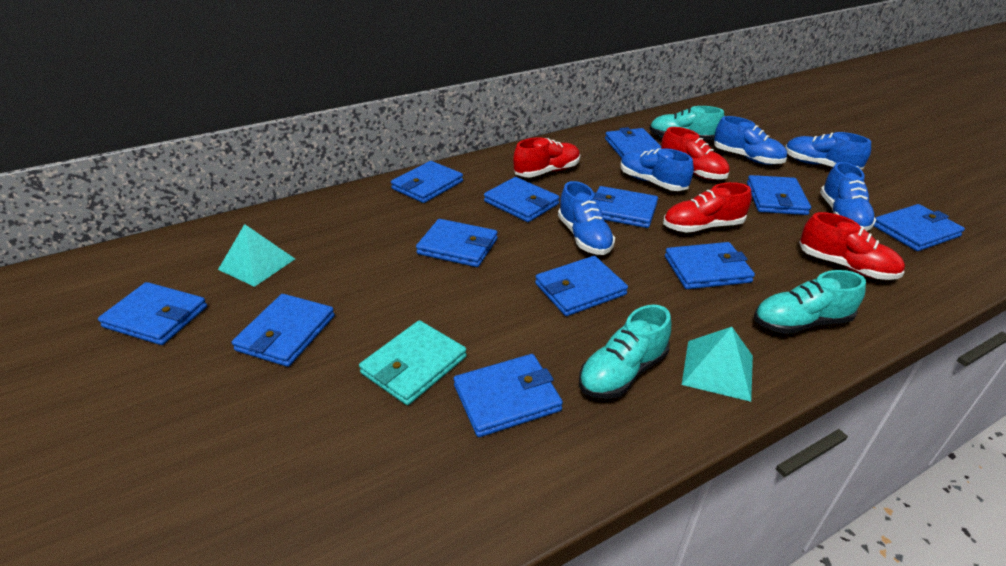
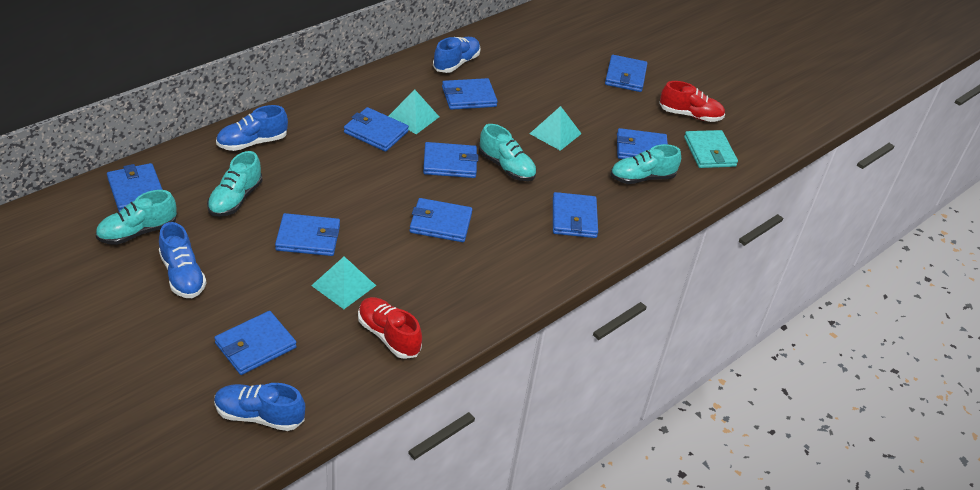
blue shoe: [558,181,615,255] [620,148,694,191] [714,116,787,165] [785,132,871,170] [820,162,876,231] = 5 -> [159,222,207,298] [214,383,305,431] [216,105,288,151] [433,37,481,73] = 4
blue wallet: [98,282,207,345] [232,294,335,367] [391,161,463,203] [416,219,498,267] [454,354,563,437] [484,177,560,222] [535,256,628,316] [594,186,658,228] [605,127,661,158] [665,242,755,289] [747,175,811,215] [874,204,965,251] = 12 -> [107,163,163,212] [214,311,297,375] [275,213,340,256] [344,107,409,152] [409,198,473,242] [423,142,478,178] [442,78,498,110] [553,192,598,238] [605,55,647,92] [617,128,668,159] = 10
red shoe: [513,137,580,177] [661,127,730,180] [663,182,752,233] [799,212,905,280] = 4 -> [358,297,422,359] [659,81,725,122] = 2
turquoise pyramid: [218,224,295,287] [682,327,753,402] = 2 -> [311,256,376,309] [389,90,439,134] [530,106,582,151] = 3
turquoise shoe: [579,305,671,399] [650,106,725,140] [754,270,866,334] = 3 -> [96,190,177,245] [207,151,262,217] [479,124,536,181] [610,144,681,184] = 4

